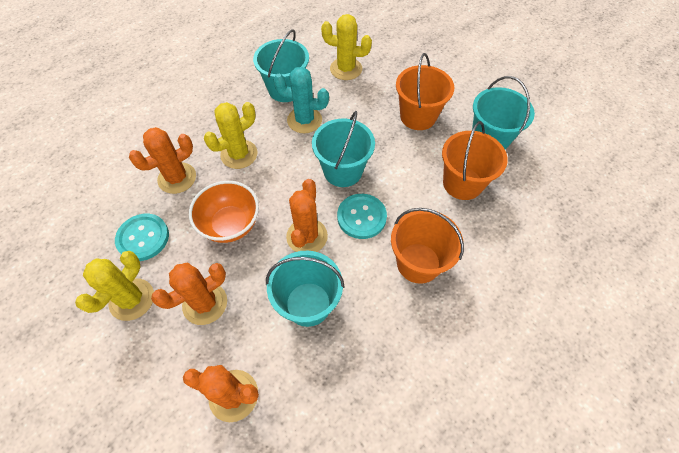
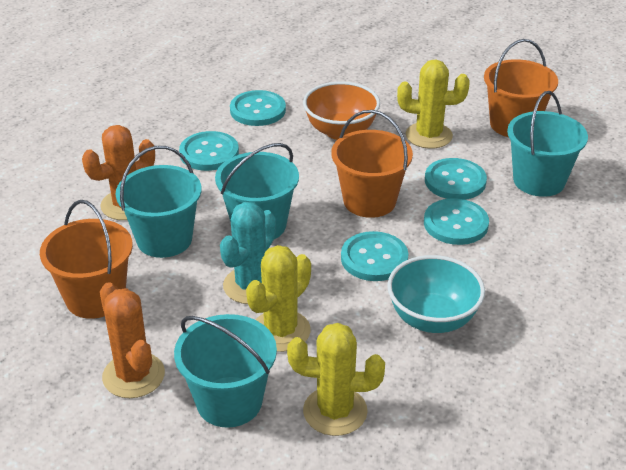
orange cactus: [129,127,196,194] [151,262,227,325] [183,365,259,422] [286,179,328,252] = 4 -> [82,125,155,220] [100,282,165,398] = 2
turquoise bowl: none = 0 -> [387,255,485,333] = 1
turquoise button: [115,214,169,261] [337,194,387,239] = 2 -> [179,131,239,171] [230,90,286,126] [341,231,408,281] [424,198,489,245] [425,158,487,200] = 5

